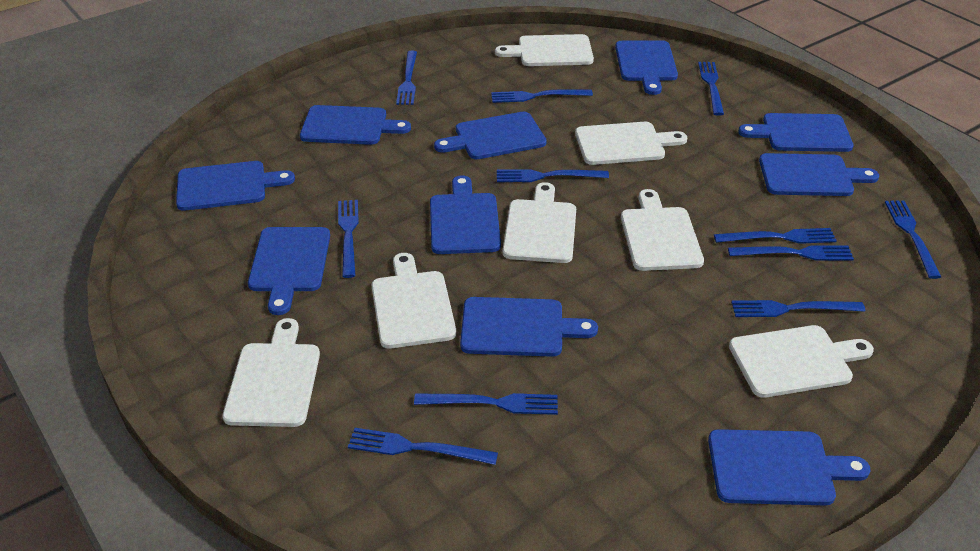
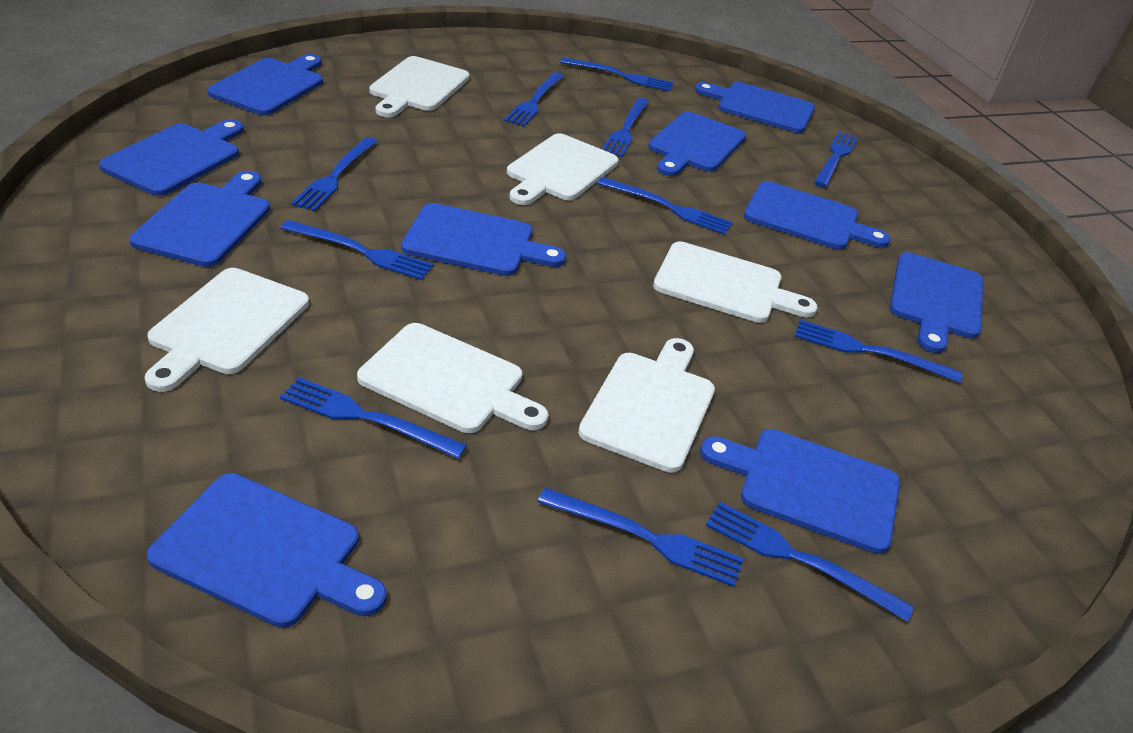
white cutting board: [223,318,320,427] [372,253,456,348] [495,34,594,66] [503,182,576,263] [575,122,687,165] [621,189,704,271] [729,325,874,398] = 7 -> [145,268,309,392] [357,323,548,433] [369,56,470,117] [507,133,618,205] [578,338,715,473] [653,242,817,323] = 6

